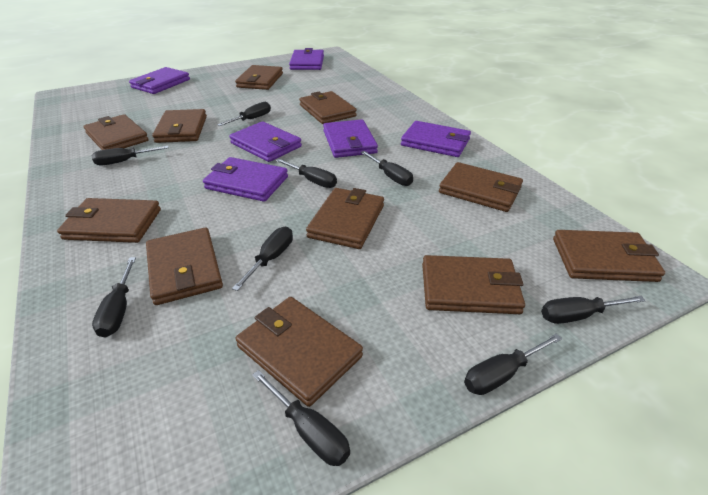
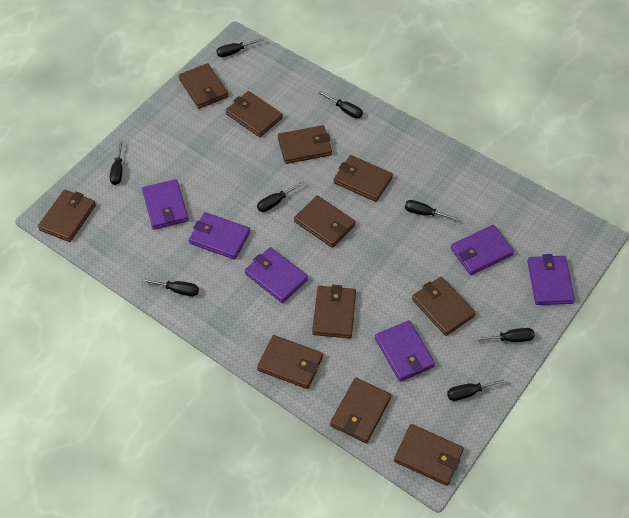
black screwdriver: [92,146,169,165] [92,257,136,338] [217,102,271,126] [232,227,293,291] [252,370,350,466] [276,159,337,188] [361,151,413,186] [464,333,562,395] [541,296,646,324] = 9 -> [110,140,123,185] [141,278,199,296] [216,38,264,57] [257,181,305,212] [318,91,363,119] [405,200,460,221] [447,378,508,401] [474,328,535,342] = 8

